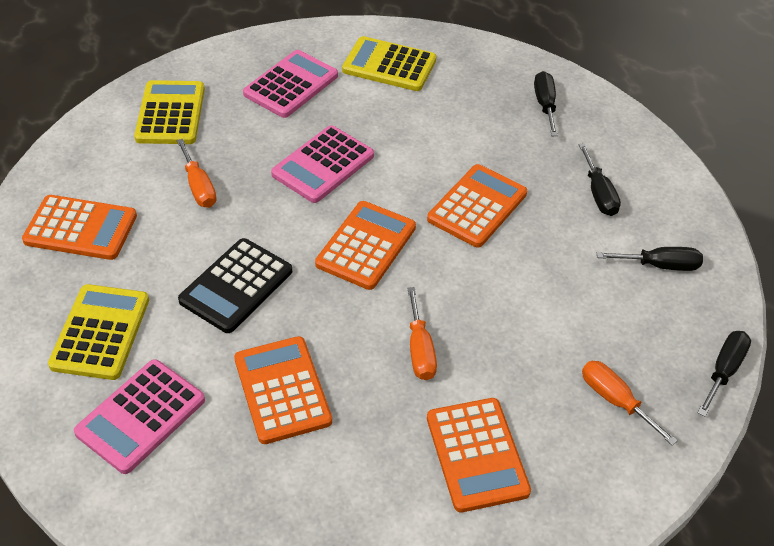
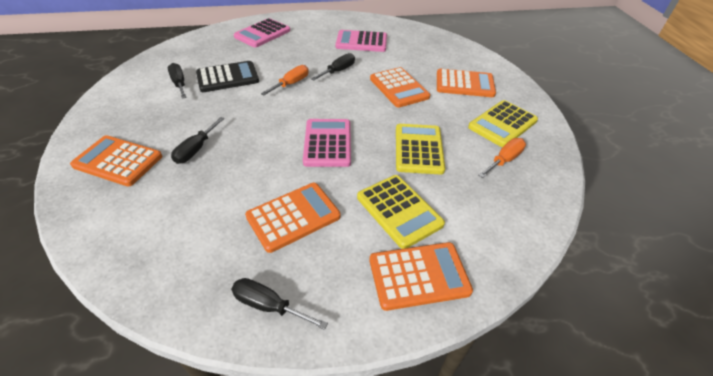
orange screwdriver: [176,139,217,208] [407,287,437,380] [582,361,678,445] = 3 -> [261,65,309,96] [478,138,526,178] = 2

